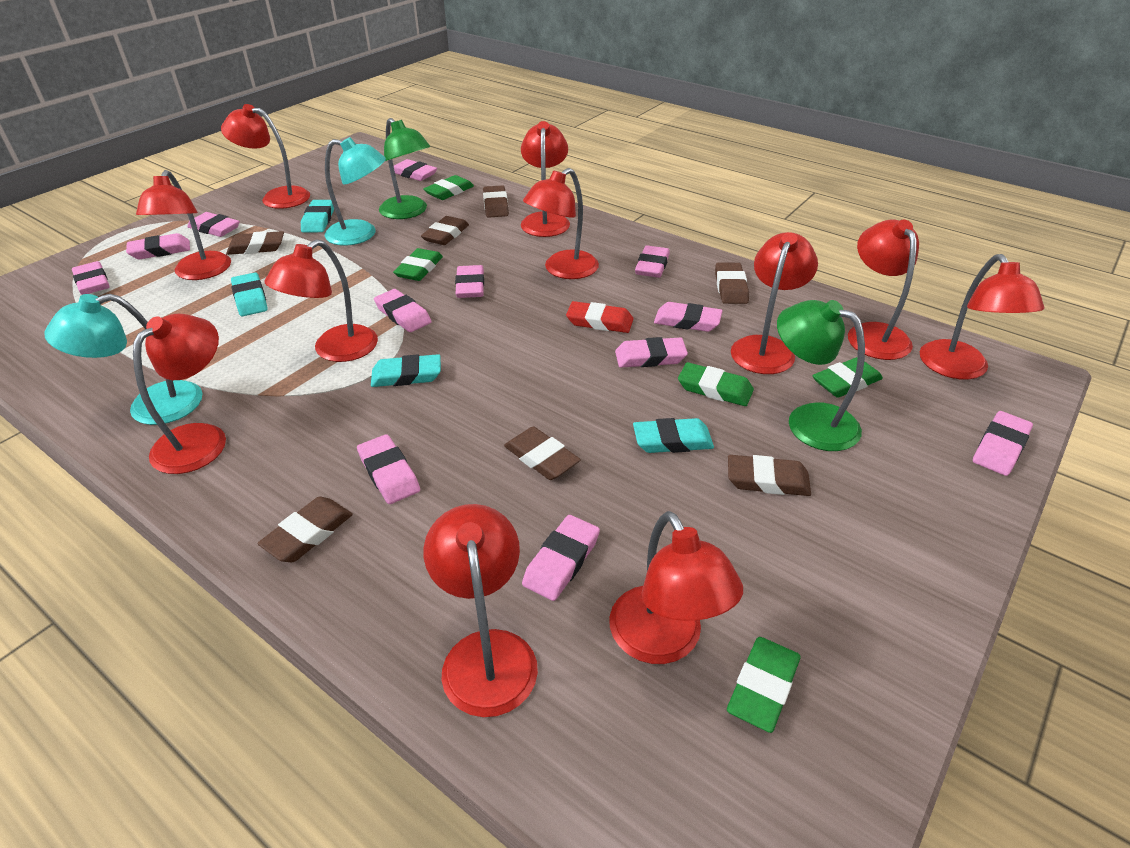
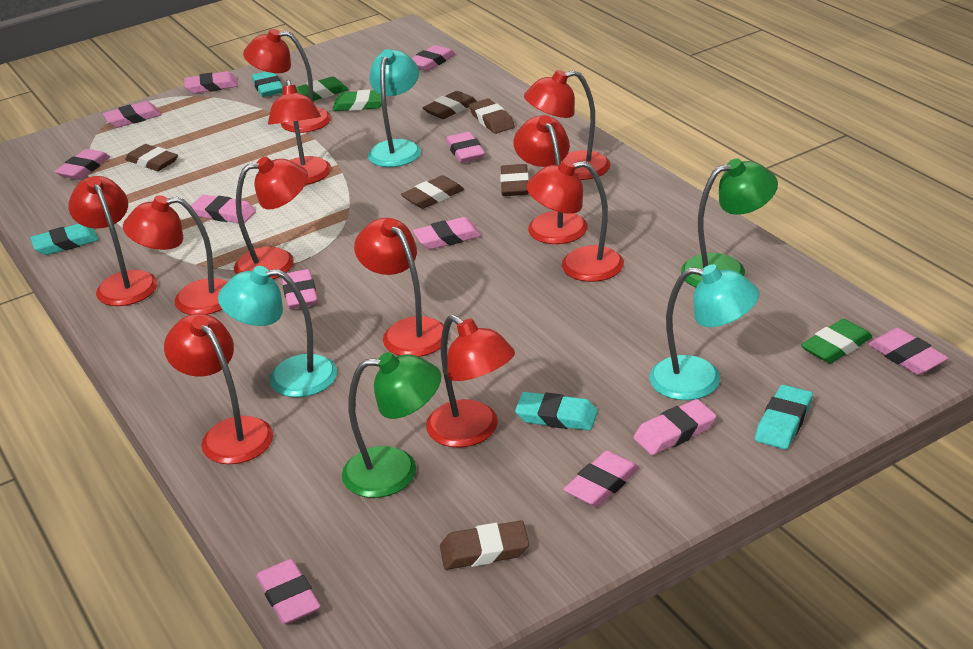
brown eraser: [226,231,284,255] [258,497,353,562] [421,216,469,245] [483,185,509,218] [504,427,581,480] [715,263,749,304] [728,455,811,496] = 7 -> [125,144,178,171] [401,175,464,209] [422,91,477,119] [440,520,529,570] [469,99,515,134] [500,164,529,196] = 6
green eraser: [393,248,443,281] [424,175,474,200] [678,362,754,406] [727,637,801,733] [812,357,883,398] = 5 -> [296,76,349,101] [333,90,382,111] [801,319,873,364] = 3
red eraser: [566,301,633,333] = 1 -> none = 0
turquoise lamp: [44,294,202,425] [325,137,386,246] = 2 -> [218,266,337,397] [368,49,421,167] [649,264,759,400] = 3

